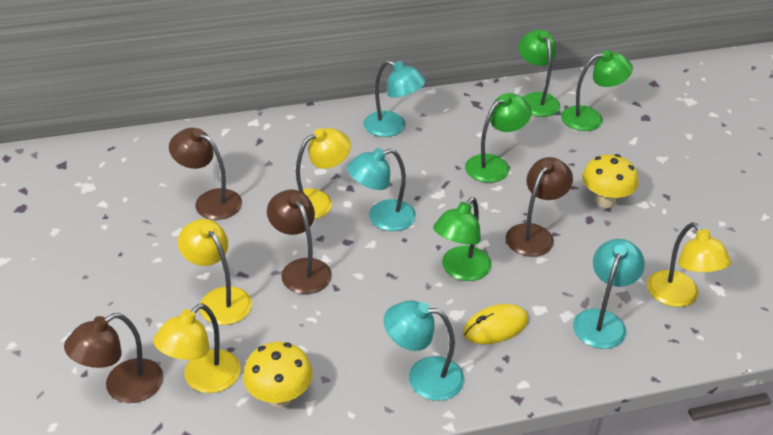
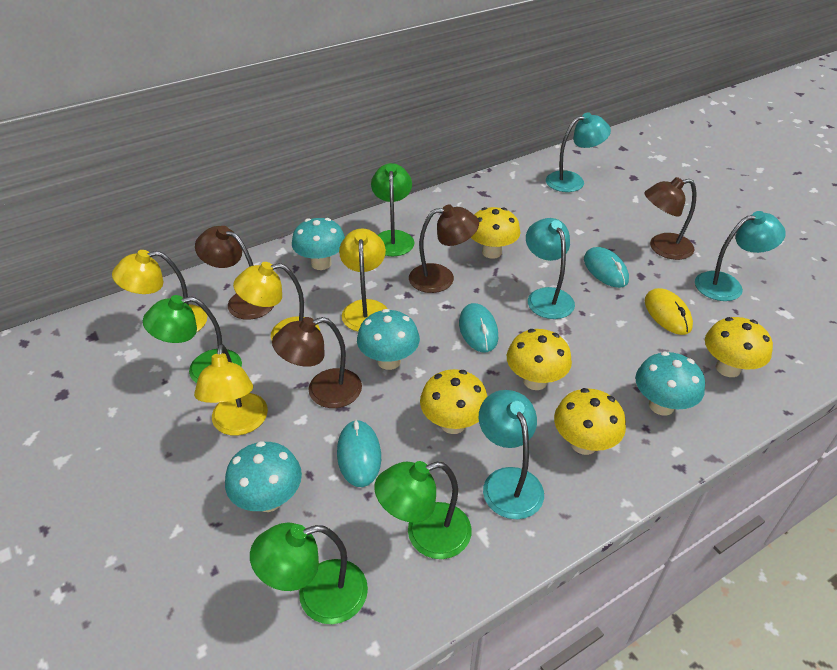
turquoise mouse: none = 0 -> [337,420,381,487] [459,303,498,352] [584,247,629,288] = 3
turquoise mushroom: none = 0 -> [225,441,302,512] [292,218,345,270] [357,309,420,370] [635,352,705,415] = 4
yellow mushroom: [243,342,313,407] [582,154,638,208] = 2 -> [420,369,488,434] [471,207,520,259] [507,329,572,390] [554,388,626,455] [705,317,773,377] = 5

